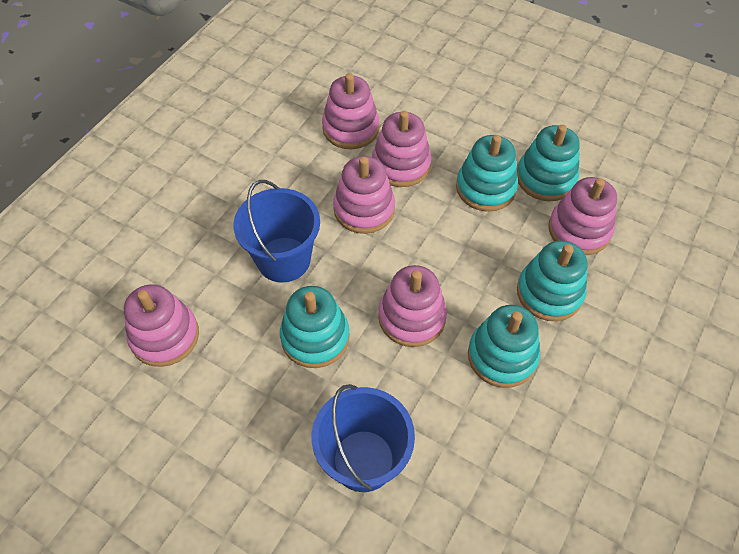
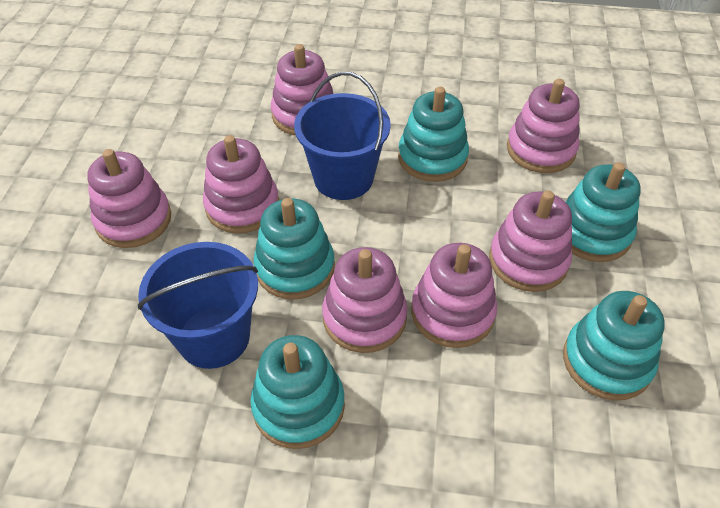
pink stacking toy: [124,284,199,367] [322,73,379,149] [333,156,395,234] [372,111,431,187] [378,265,447,347] [548,177,617,255] = 6 -> [87,149,171,248] [203,135,279,233] [271,44,334,135] [322,247,408,353] [411,243,497,348] [489,191,572,292] [507,79,580,173] = 7

